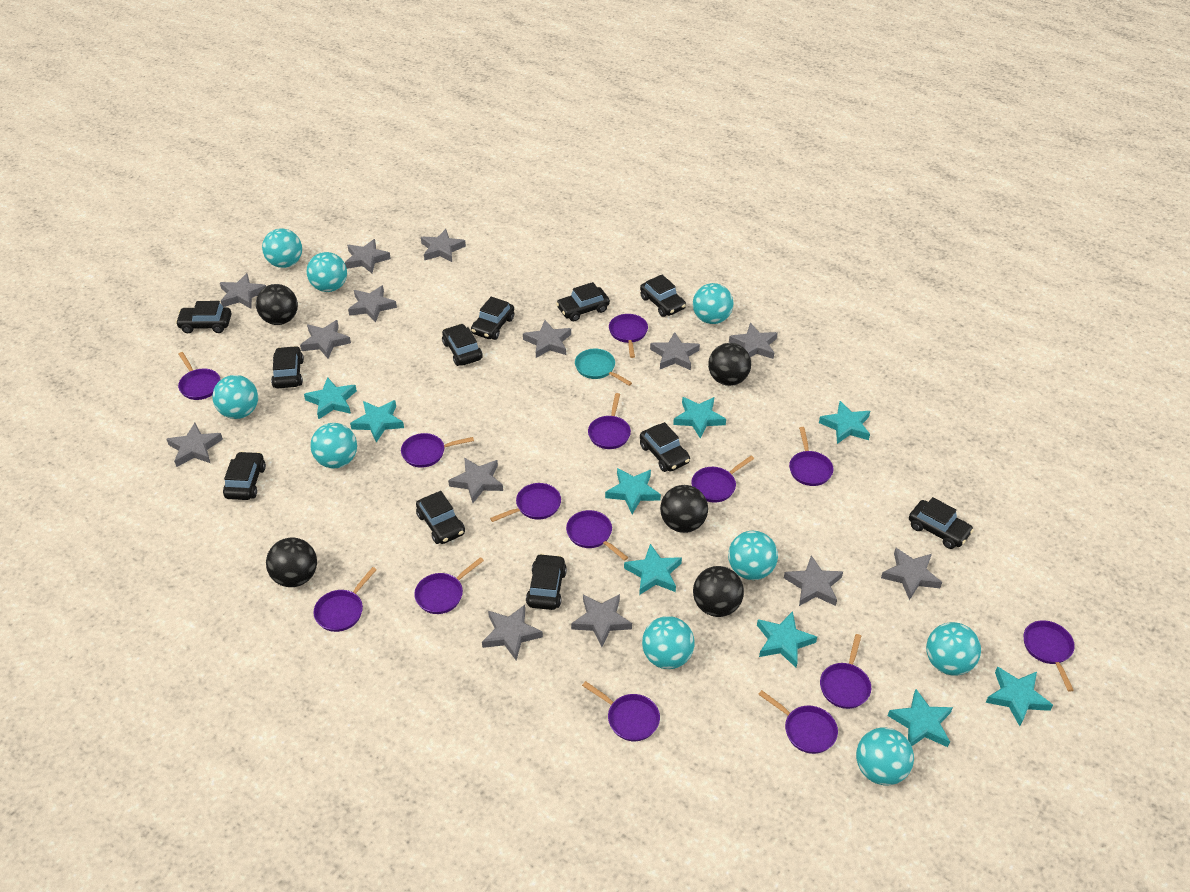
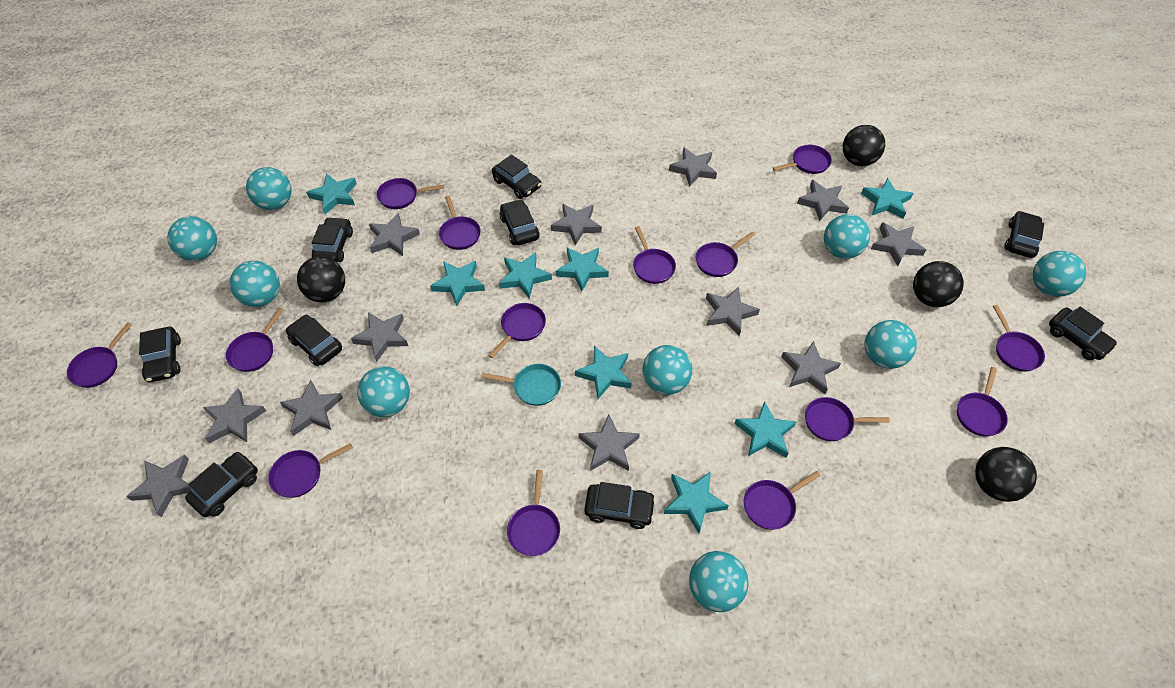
black ball: [256,284,298,325] [266,537,317,587] [660,485,708,533] [693,566,744,617] [708,343,751,386] = 5 -> [297,256,345,303] [843,125,885,166] [913,261,964,307] [975,447,1037,502] = 4
black car: [176,301,232,333] [223,451,266,500] [271,346,304,388] [416,491,465,544] [442,324,483,366] [471,297,514,340] [526,554,567,610] [556,282,610,322] [640,275,686,317] [640,422,690,472] [909,497,974,549] = 11 -> [139,327,181,382] [185,452,258,517] [286,315,342,366] [312,217,353,262] [492,154,541,199] [500,199,540,245] [584,482,656,529] [1004,211,1044,258] [1049,307,1118,360] = 9
grey star: [166,423,223,467] [220,273,266,309] [300,320,351,358] [345,239,391,273] [348,285,397,323] [421,229,466,262] [448,457,503,503] [482,605,543,660] [523,320,571,358] [571,594,632,647] [650,332,700,370] [729,323,778,359] [784,555,843,606] [881,548,942,600] = 14 -> [126,455,191,517] [203,388,266,443] [280,379,343,436] [351,312,408,362] [369,213,420,256] [551,204,602,246] [579,415,640,471] [669,147,717,187] [706,287,760,336] [781,341,841,394] [797,180,849,221] [871,222,926,266] = 12
turquoise star: [304,377,357,419] [350,400,404,442] [605,468,661,514] [624,544,682,595] [673,397,726,439] [757,611,817,667] [819,401,870,444] [888,689,953,747] [985,667,1053,726] = 9 -> [306,173,357,214] [430,261,485,306] [499,252,552,299] [556,247,609,291] [575,346,632,399] [664,471,729,533] [734,401,797,458] [861,178,914,219] = 8

